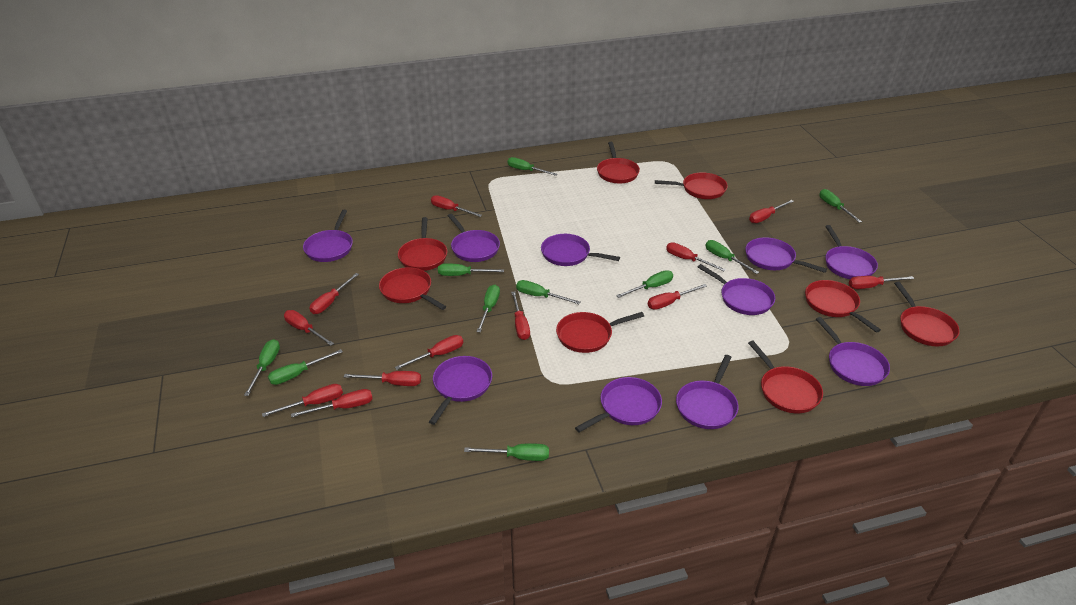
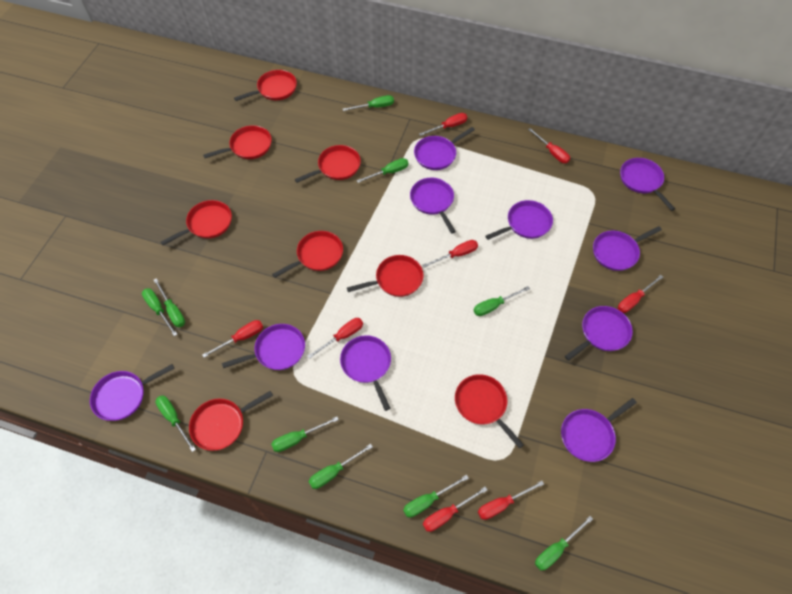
red screwdriver: [262,384,343,417] [284,310,334,346] [291,389,373,417] [310,273,359,314] [344,371,421,386] [395,335,463,370] [431,195,482,217] [511,291,530,340] [648,284,707,310] [666,242,726,271] [749,200,794,223] [849,276,915,289] = 12 -> [202,320,263,358] [308,318,363,359] [419,113,467,136] [423,240,478,268] [423,487,487,532] [478,481,544,520] [528,128,570,163] [618,275,663,313] = 8

